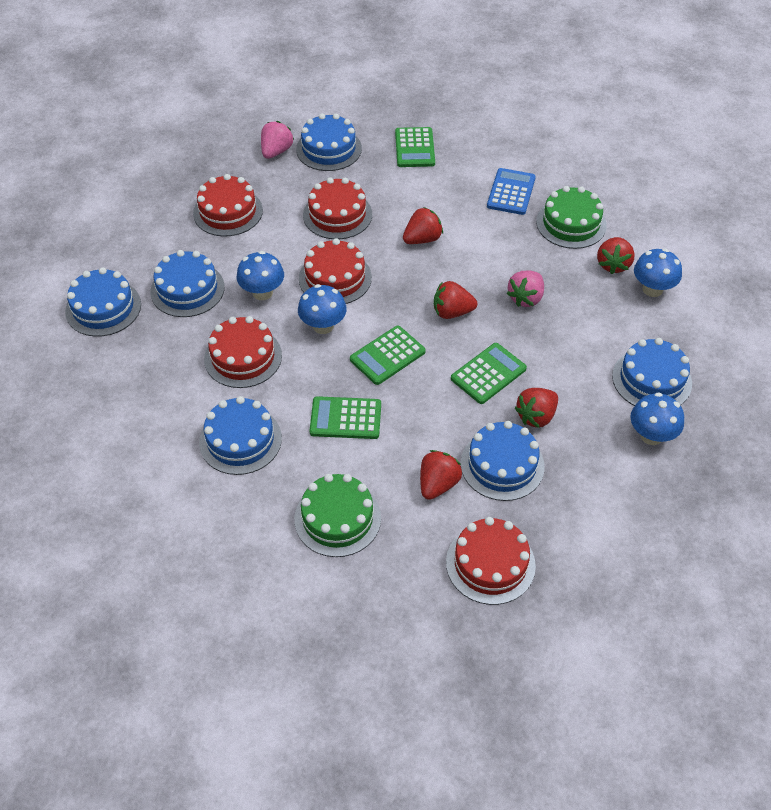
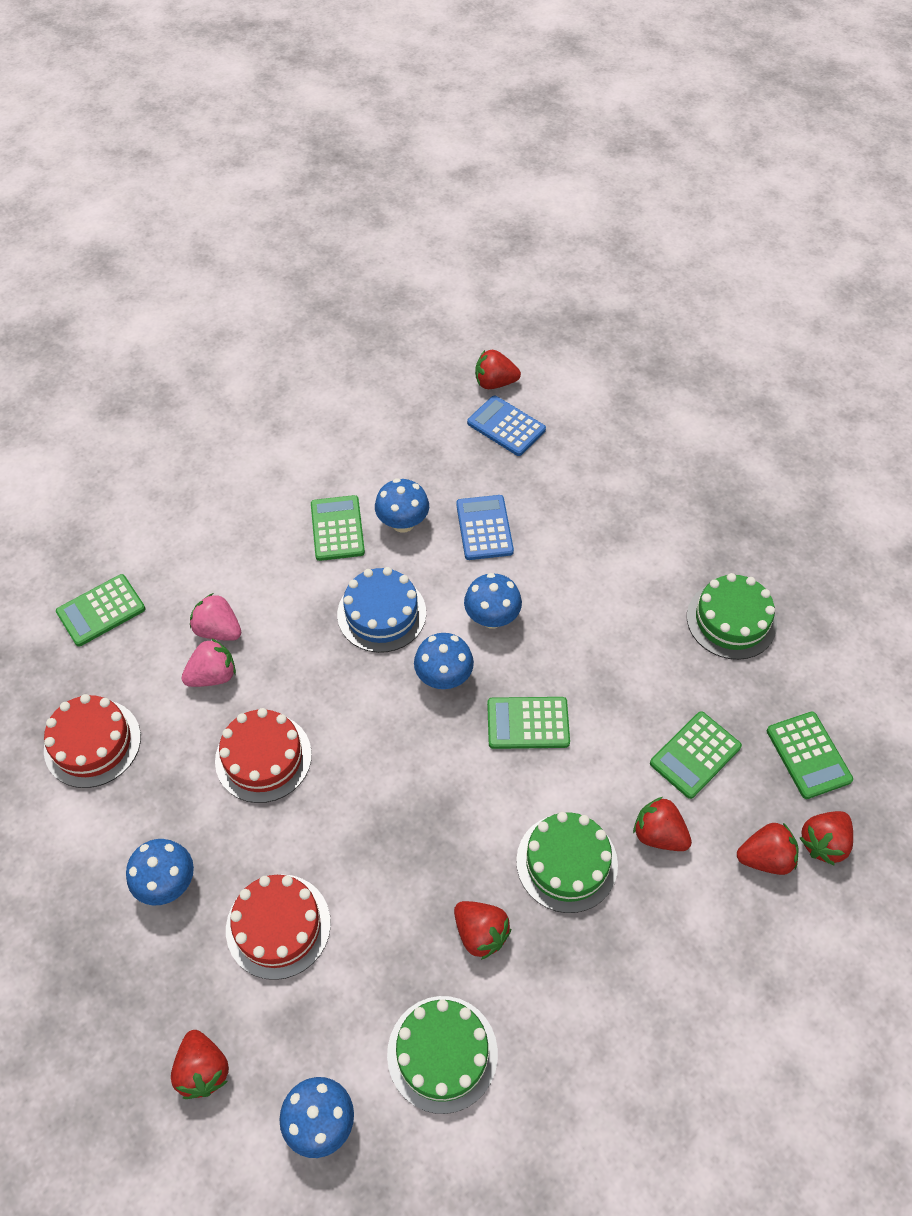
blue cake: [65,267,141,337] [150,250,225,317] [199,396,282,475] [296,113,362,171] [461,421,545,501] [612,338,692,406] = 6 -> [337,567,426,653] = 1
blue calculator: [487,168,536,215] = 1 -> [456,495,514,560] [467,395,546,456] = 2
blue mushroom: [237,251,284,300] [298,284,347,334] [630,392,684,445] [634,248,682,297] = 4 -> [126,839,194,905] [279,1077,354,1158] [375,478,429,533] [414,633,474,689] [464,573,522,628] = 5
green cake: [294,474,381,557] [536,186,607,249] = 2 -> [387,996,498,1114] [516,812,618,913] [687,573,777,660] = 3
green calculator: [309,396,381,439] [350,326,426,385] [395,127,435,167] [451,343,527,404] = 4 -> [56,574,145,647] [311,495,365,561] [487,697,570,749] [650,711,742,799] [767,712,853,799] = 5
red cake: [193,174,263,236] [204,316,282,388] [299,238,372,304] [303,177,372,239] [446,517,536,605] = 5 -> [44,694,141,788] [215,708,312,803] [226,875,331,980] = 3
red strawberry: [403,207,443,244] [420,450,462,500] [434,281,477,319] [515,388,558,428] [597,237,635,274] = 5 -> [171,1030,229,1099] [454,901,511,960] [475,350,521,389] [633,797,692,851] [737,823,798,875] [800,811,853,865] = 6

